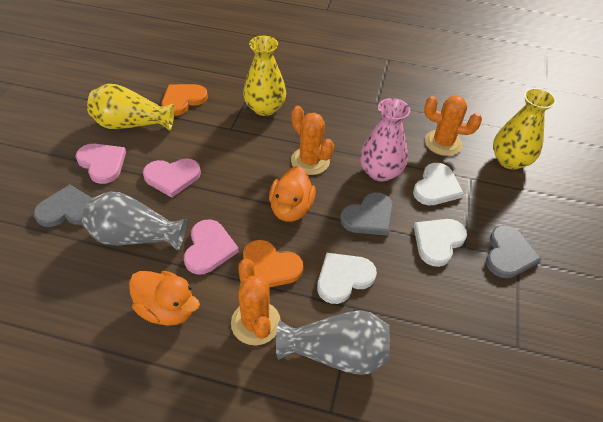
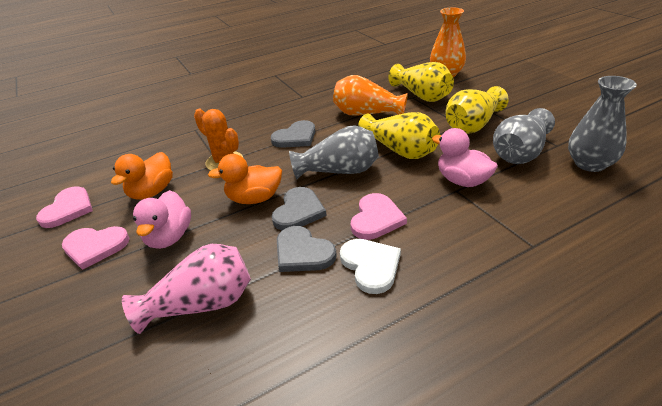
grey vase: [82,191,187,251] [276,310,390,375] = 2 -> [289,125,379,179] [493,108,555,164] [568,76,637,172] = 3
orange cactus: [231,259,281,345] [291,106,334,175] [424,95,482,156] = 3 -> [194,109,243,171] = 1
orange heart: [161,84,208,116] [243,240,303,287] = 2 -> none = 0
orange vase: none = 0 -> [333,75,408,116] [430,7,466,77] = 2
pink duck: none = 0 -> [133,190,191,249] [432,128,498,187] = 2
white heart: [317,253,377,304] [413,163,464,205] [414,219,467,267] = 3 -> [340,239,401,294] = 1

